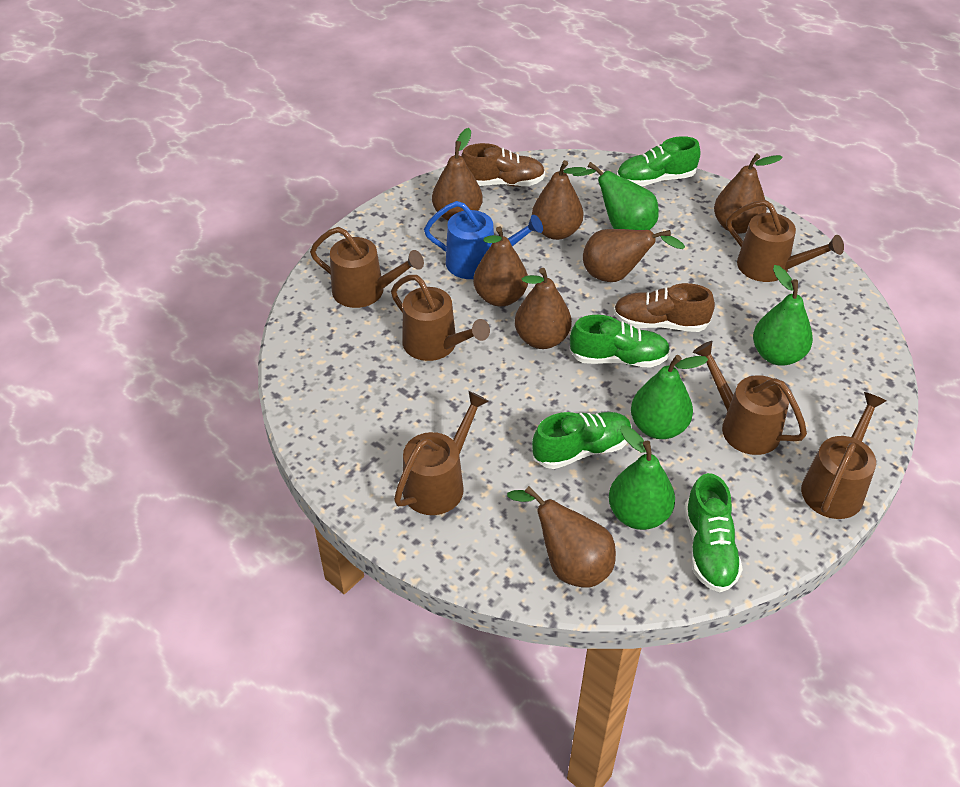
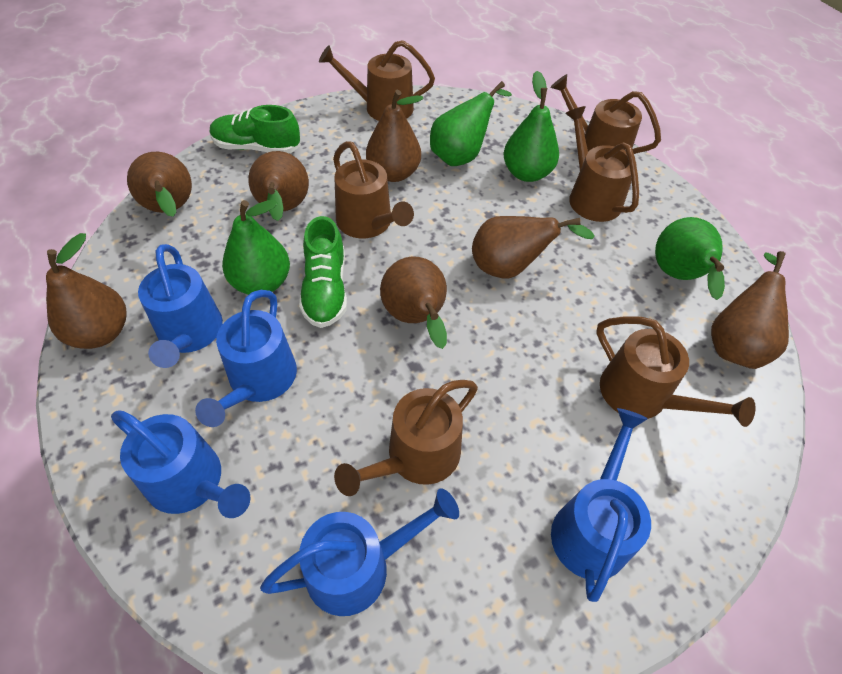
blue watering can: [424,201,543,279] = 1 -> [111,410,251,518] [138,244,223,368] [195,290,297,427] [260,488,459,616] [551,408,651,602] = 5
brown shoe: [461,143,545,187] [613,283,715,332] = 2 -> none = 0
green shoe: [532,412,632,469] [570,315,671,368] [617,136,701,186] [684,473,743,592] = 4 -> [210,105,301,153] [299,216,347,328] = 2

